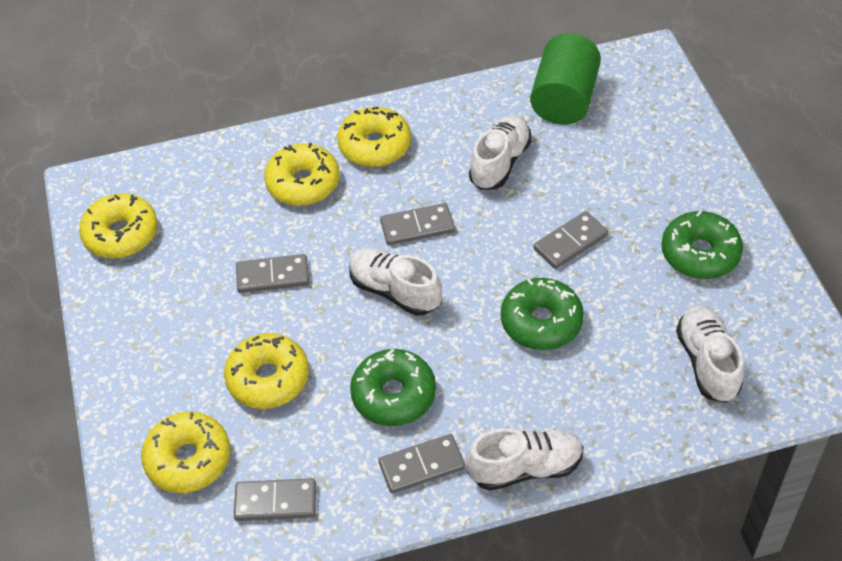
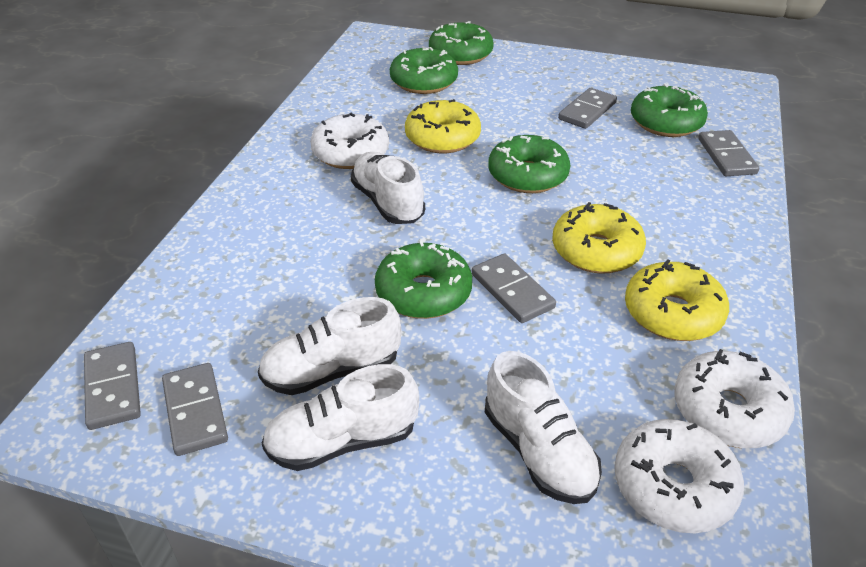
green cylinder: [530,33,601,125] = 1 -> none = 0
green donut: [350,349,436,426] [501,278,584,350] [661,211,743,279] = 3 -> [375,240,472,319] [390,47,458,94] [429,21,494,65] [488,135,570,193] [631,83,708,137] = 5
white donut: none = 0 -> [310,113,389,169] [614,419,744,533] [674,349,795,448] = 3
yellow donut: [79,193,158,259] [141,412,230,493] [224,333,309,409] [264,143,340,206] [337,107,411,167] = 5 -> [405,99,481,153] [552,202,646,274] [625,259,729,341] = 3

